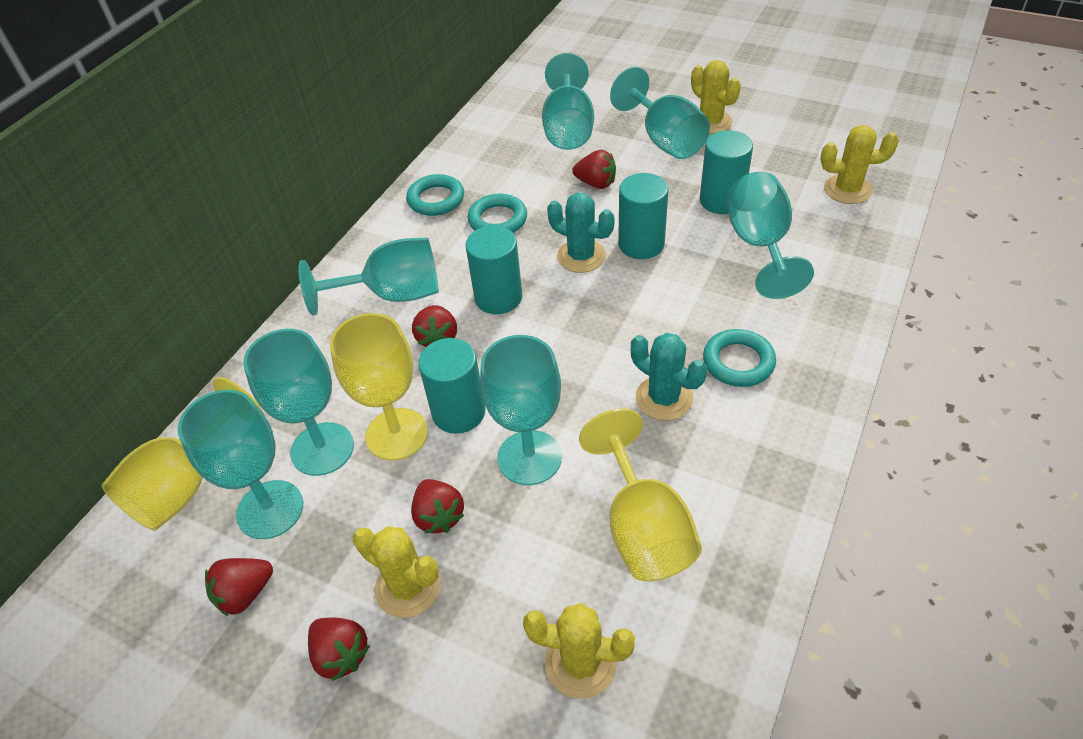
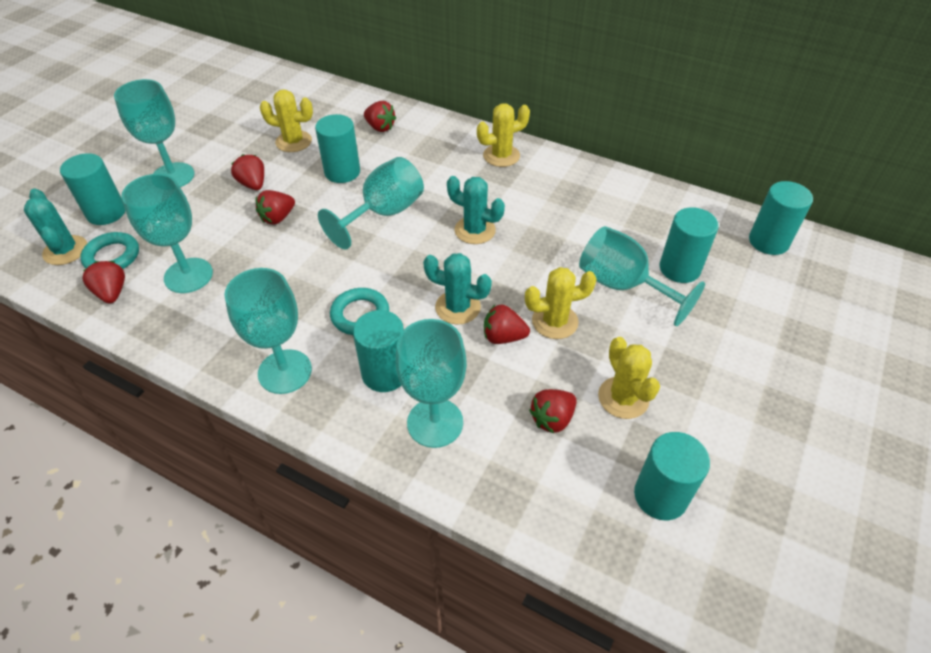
red strawberry: [205,558,273,617] [308,618,370,681] [411,479,464,533] [412,305,457,347] [572,150,616,189] = 5 -> [82,261,125,304] [231,154,264,190] [256,190,295,225] [364,101,396,132] [484,304,530,344] [529,389,577,433] = 6
turquoise cactus: [547,193,615,273] [631,333,707,420] = 2 -> [24,189,87,265] [423,253,492,325] [447,176,505,244] = 3
turquoise cylinder: [418,338,485,434] [465,226,522,314] [618,173,669,259] [700,130,753,214] = 4 -> [60,153,125,225] [315,114,360,183] [353,310,404,392] [634,432,710,520] [660,207,719,283] [749,181,813,255] = 6
turquoise goblet: [178,390,303,539] [243,329,354,476] [299,238,439,315] [480,335,562,485] [542,53,594,150] [610,67,710,159] [727,172,814,299] = 7 -> [114,79,194,187] [121,174,213,293] [224,268,312,394] [318,157,424,249] [396,319,467,448] [579,226,705,326] = 6
turquoise ring: [406,174,464,216] [468,194,527,233] [703,329,776,387] = 3 -> [80,232,139,269] [330,288,389,335] = 2
yellow goblet: [101,377,264,531] [330,313,428,461] [579,408,702,581] = 3 -> none = 0

